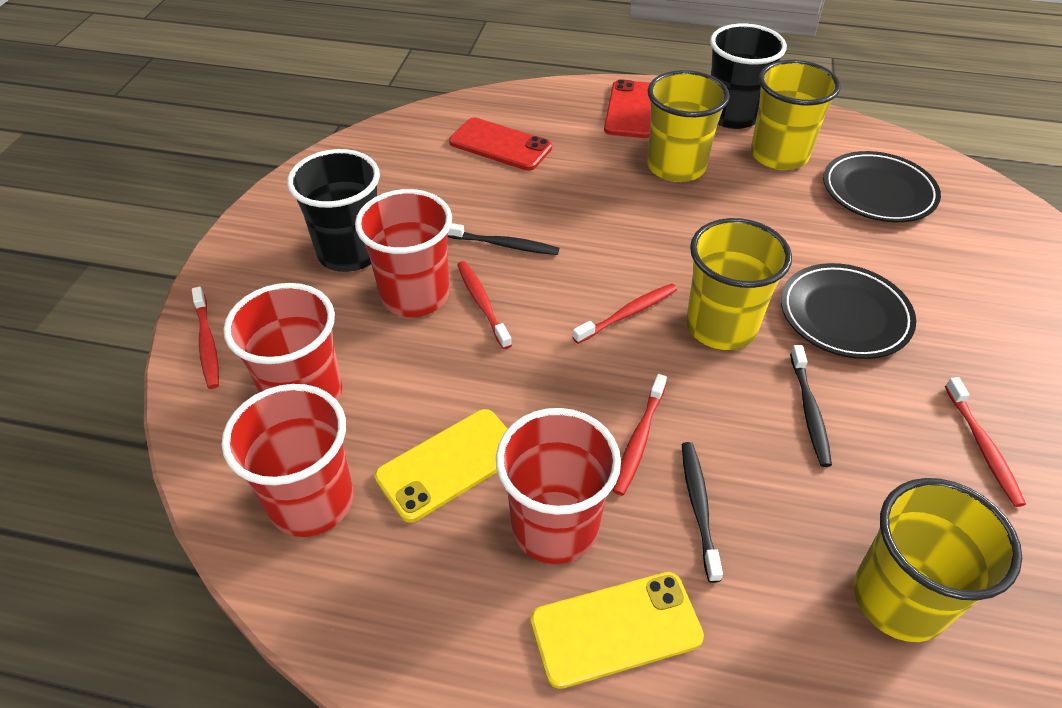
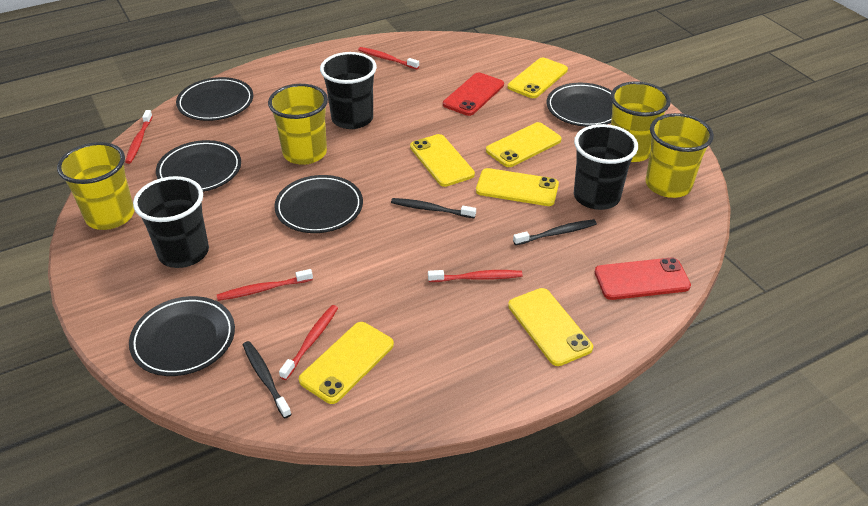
black cup: [287,149,380,272] [710,24,787,129] = 2 -> [133,176,209,268] [320,52,377,129] [574,124,638,210] = 3
black plate: [781,263,916,359] [823,151,941,222] = 2 -> [129,296,235,376] [156,140,241,192] [176,77,253,121] [274,175,363,233] [547,83,612,127] = 5
red cup: [222,384,353,537] [224,283,342,401] [355,189,452,317] [496,408,621,564] = 4 -> none = 0
yellow phone: [374,409,507,522] [531,572,704,689] = 2 -> [299,322,394,404] [410,134,475,187] [476,168,559,206] [486,122,562,167] [508,58,568,98] [508,288,593,366] = 6

